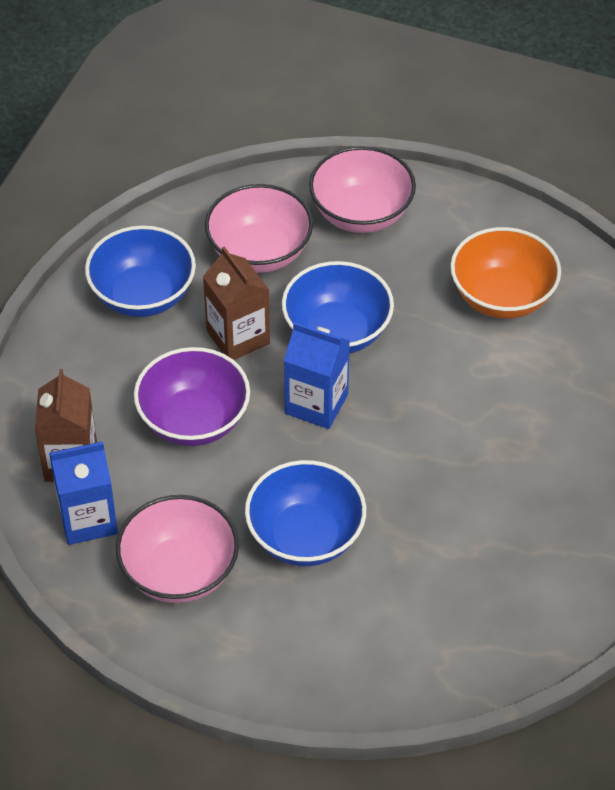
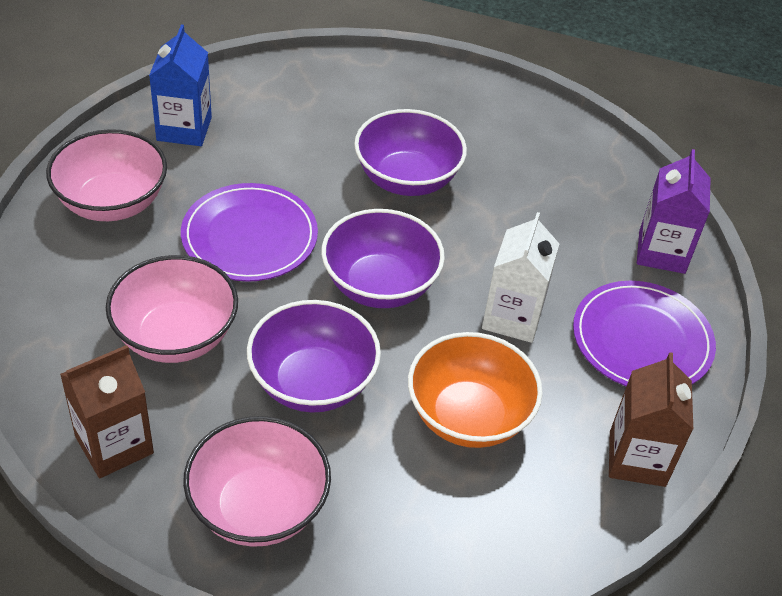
blue bowl: [85,225,196,317] [245,460,366,566] [282,261,394,354] = 3 -> none = 0
blue carton: [49,442,118,545] [284,322,350,429] = 2 -> [149,25,212,146] = 1
purple bowl: [134,347,250,446] = 1 -> [247,300,381,413] [321,209,445,308] [354,109,467,196] = 3
purple carton: none = 0 -> [637,149,711,274] = 1
purple plate: none = 0 -> [181,183,318,282] [573,281,716,386] = 2
white carton: none = 0 -> [482,212,559,343] = 1

